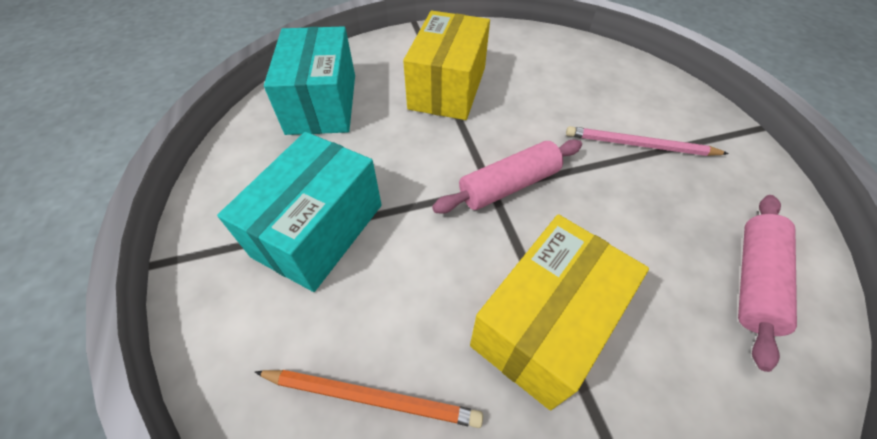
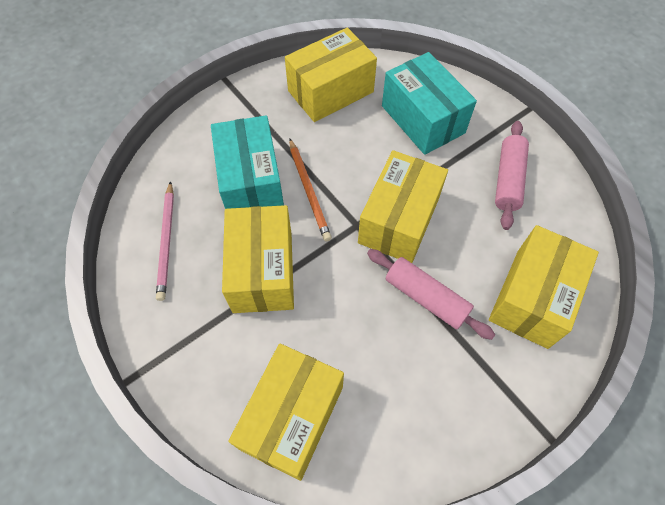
yellow box: [403,11,490,120] [470,214,649,410] = 2 -> [222,205,294,313] [228,343,344,481] [285,27,377,122] [358,150,448,263] [489,225,599,349] = 5

